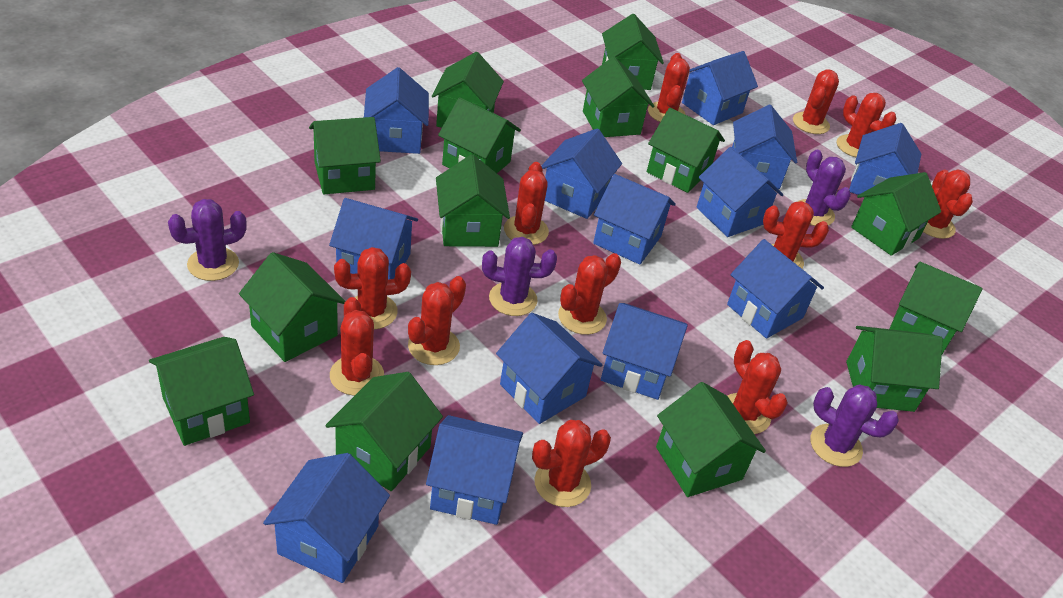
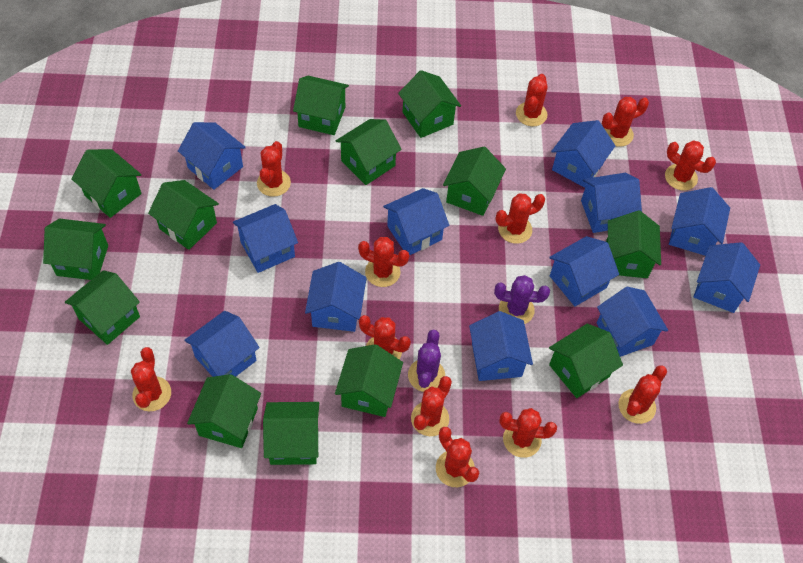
blue house: [263,453,390,583] [329,198,418,279] [364,67,429,154] [426,415,523,525] [496,313,602,424] [541,128,622,219] [593,174,676,265] [601,303,688,400] [682,51,758,125] [697,147,783,237] [727,239,824,339] [732,105,797,189] [849,123,921,195] = 13 -> [178,122,246,190] [184,311,260,377] [233,204,298,273] [305,262,367,332] [383,188,449,255] [469,311,533,381] [549,236,619,306] [551,120,616,188] [581,173,642,233] [597,287,668,357] [669,187,730,256] [693,242,760,313] = 12
green house: [149,337,254,446] [239,252,346,362] [309,117,381,194] [325,372,443,491] [432,52,504,128] [436,154,510,247] [438,97,521,173] [582,56,654,137] [602,14,664,90] [647,108,725,193] [656,382,766,497] [846,326,943,412] [851,172,941,256] [890,262,983,354] = 14 -> [43,219,108,280] [65,270,140,345] [71,149,142,218] [148,180,219,250] [187,374,261,448] [263,402,319,465] [293,76,349,135] [335,344,403,417] [336,119,402,185] [398,70,461,138] [443,147,506,216] [549,323,623,398] [606,210,661,278] = 13
purple cactus: [168,199,247,281] [482,237,557,316] [797,150,851,226] [810,384,899,467] = 4 -> [408,330,445,392] [494,275,550,324] = 2

